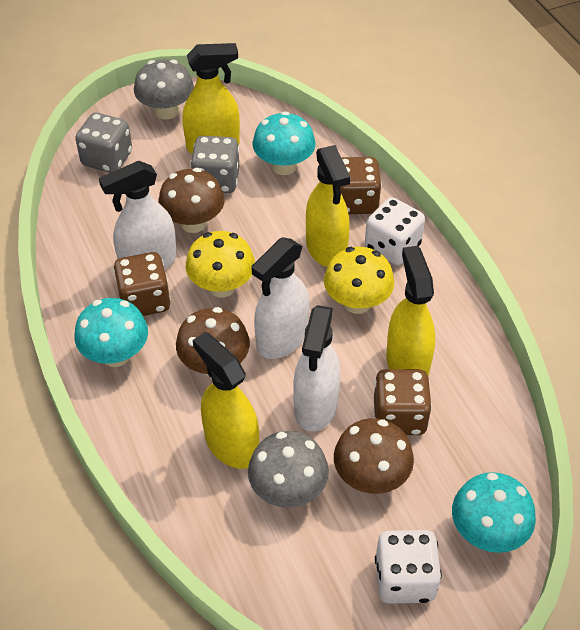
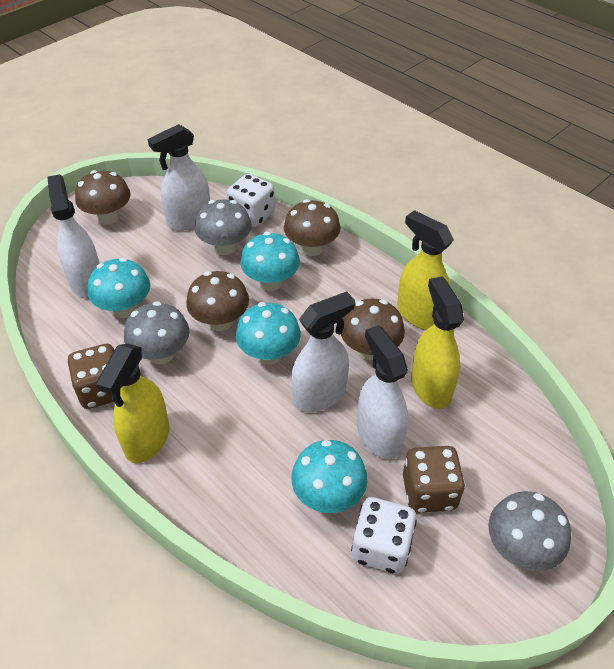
brown dice: [113,252,171,316] [340,157,382,214] [374,369,432,435] = 3 -> [67,344,115,409] [403,446,465,513] = 2
brown mushroom: [158,168,225,233] [176,307,250,377] [334,418,414,494] = 3 -> [75,170,131,225] [186,271,249,331] [284,199,341,256] [341,298,405,360] = 4
grey dice: [75,113,132,173] [190,136,239,193] = 2 -> none = 0
grey mushroom: [134,59,194,120] [248,431,329,508] = 2 -> [124,301,190,364] [195,199,252,255] [488,491,571,571] = 3
turquoise mushroom: [74,298,148,367] [253,111,316,175] [452,472,536,553] = 3 -> [88,258,150,318] [236,302,301,365] [240,232,300,291] [291,440,368,513] = 4
white spray bottle: [99,161,177,270] [251,237,309,359] [293,305,340,432] = 3 -> [47,174,100,298] [148,124,210,231] [291,292,355,412] [357,325,408,460] = 4
yellow mushroom: [186,231,255,297] [324,247,394,314] = 2 -> none = 0
yellow spray bottle: [183,43,240,154] [193,332,259,469] [306,145,350,267] [386,246,435,376] = 4 -> [96,344,169,463] [397,210,454,330] [411,276,464,409] = 3

